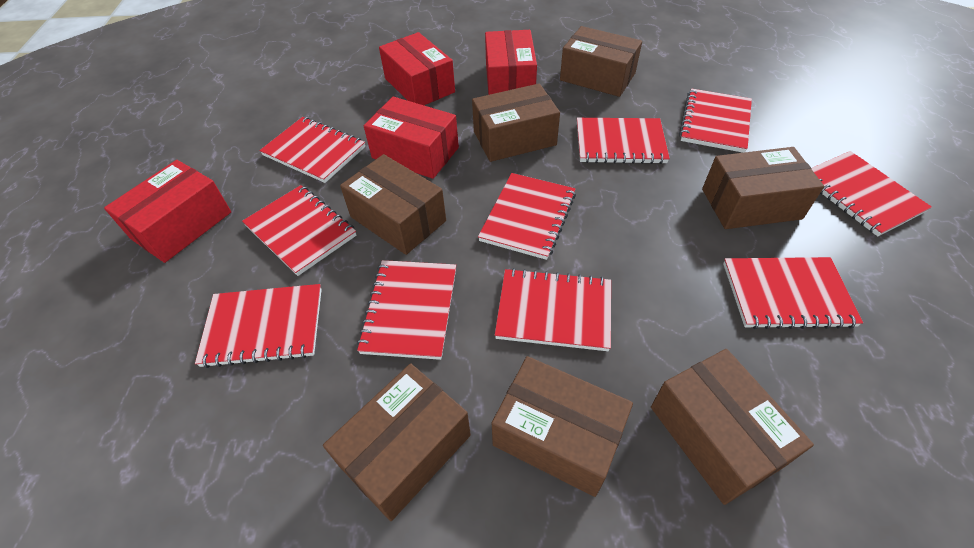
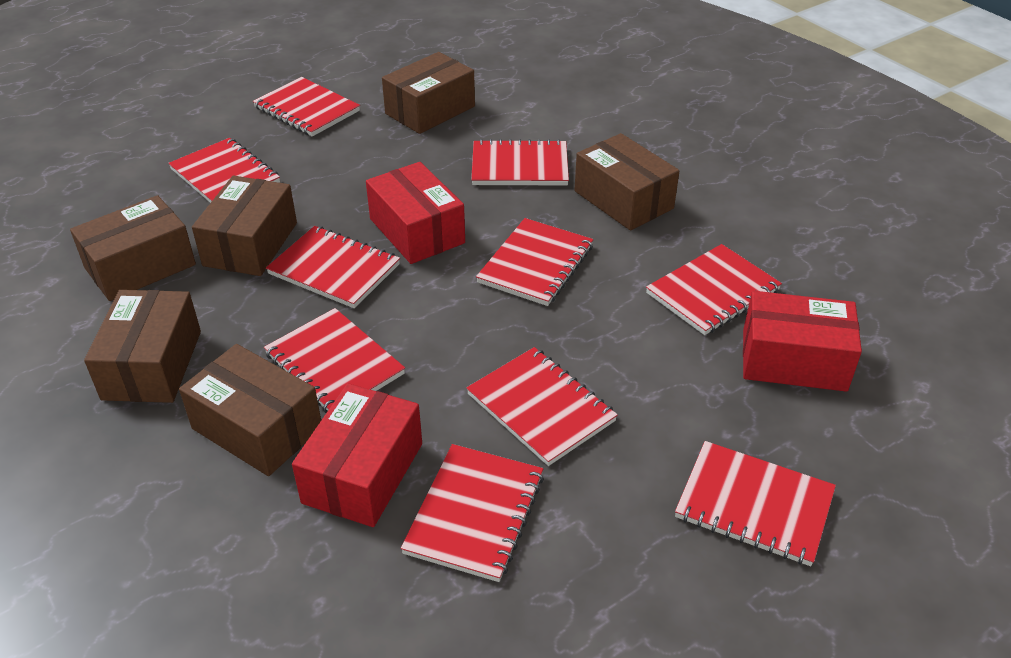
brown box: [323,363,471,521] [340,154,446,255] [472,83,560,162] [492,356,633,497] [560,26,642,97] [651,349,814,505] [702,147,824,229] = 7 -> [70,195,196,301] [84,290,201,403] [179,344,321,476] [192,176,297,276] [382,52,475,134] [575,133,679,231] = 6
red box: [104,160,231,263] [364,97,459,179] [379,32,455,105] [485,30,537,95] = 4 -> [292,383,422,527] [366,162,465,264] [743,291,862,392] = 3

